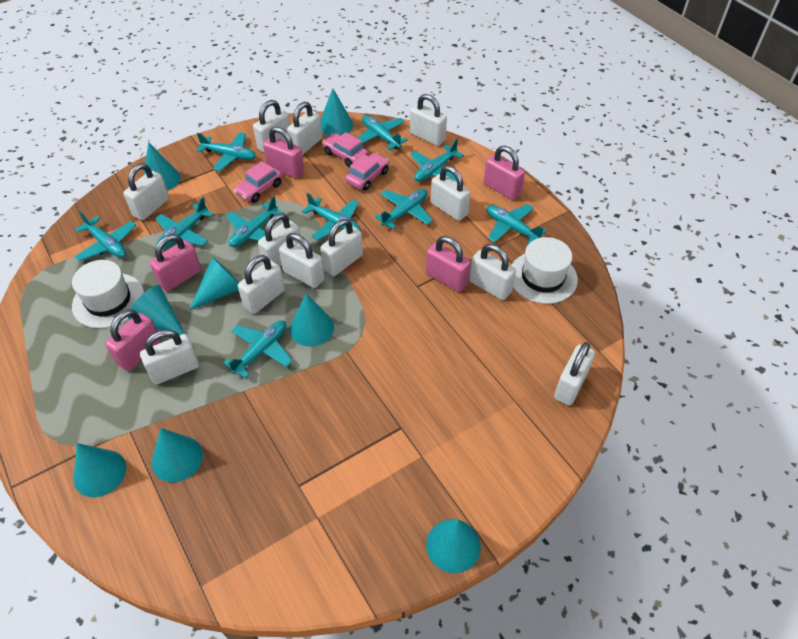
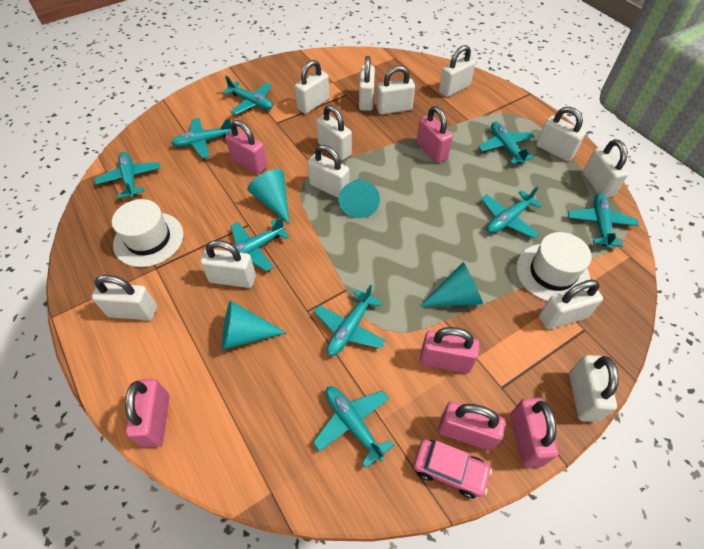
pink car: [234,161,282,203] [322,132,368,167] [345,153,389,191] = 3 -> [414,439,492,498] = 1
pink padlock: [105,309,161,371] [150,234,201,292] [263,127,304,178] [426,236,471,292] [484,146,525,200] = 5 -> [125,379,170,448] [225,120,267,174] [417,106,453,163] [420,327,479,373] [438,401,505,451] [510,398,559,468] = 6
turquoise cone: [74,443,126,497] [128,285,185,335] [143,142,181,191] [152,428,203,482] [189,257,239,310] [290,293,334,347] [321,88,353,136] [426,519,481,573] = 8 -> [222,301,287,350] [247,169,290,224] [339,179,380,218] [419,262,483,307] = 4
turquoise plane: [74,211,136,261] [155,197,214,249] [197,132,256,171] [223,320,292,378] [226,196,284,247] [302,193,361,240] [358,115,408,150] [374,189,433,229] [410,139,464,182] [486,204,547,244] = 10 -> [95,152,160,198] [171,118,231,158] [222,76,273,115] [227,217,289,271] [313,386,394,468] [314,284,386,356] [478,122,535,164] [481,186,542,238] [568,193,639,248] = 9

